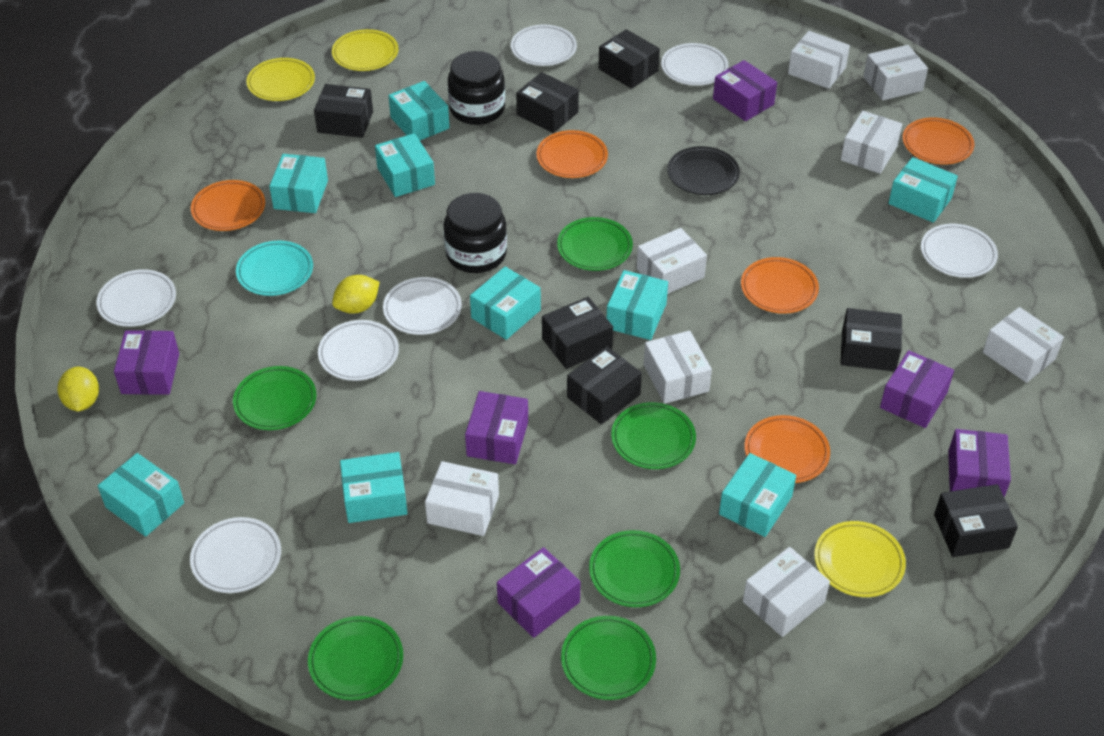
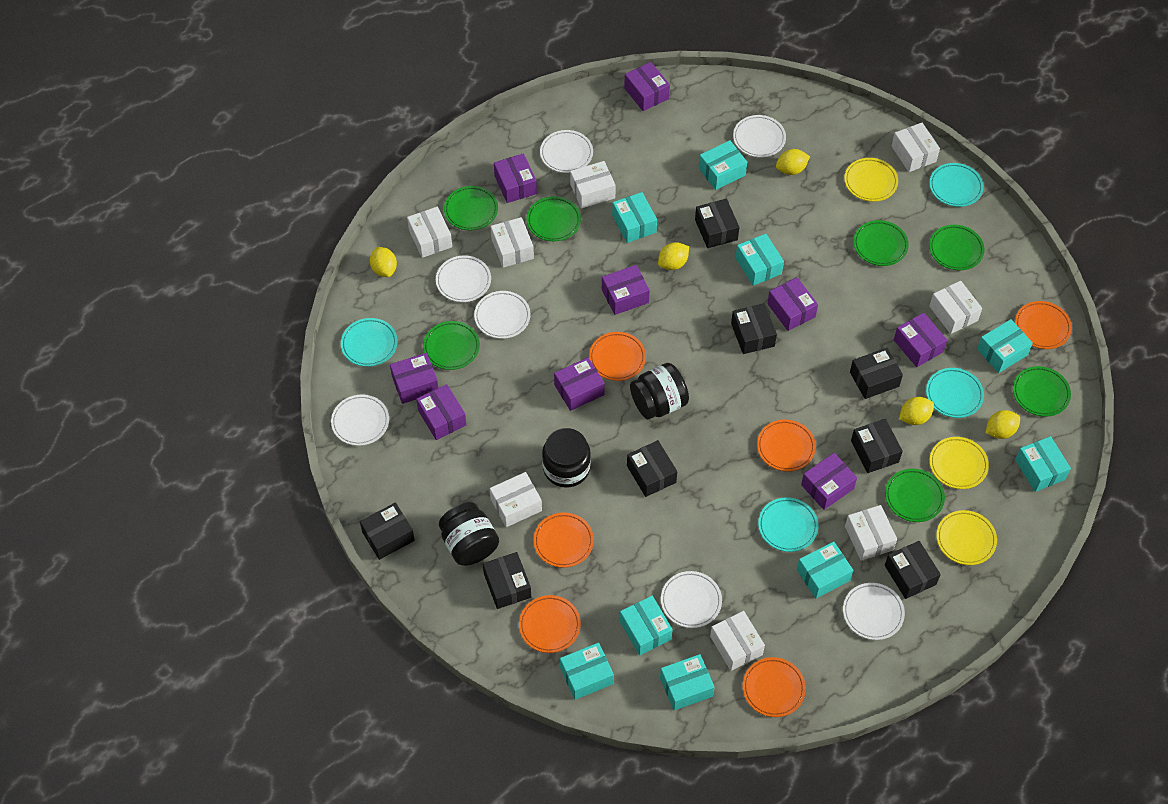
black box: [314,84,373,138] [516,72,579,133] [542,297,613,369] [567,346,642,424] [598,29,660,89] [841,308,902,371] [934,484,1018,557] = 7 -> [360,503,415,560] [483,552,531,609] [627,440,677,497] [695,199,739,248] [731,303,777,354] [850,348,903,399] [851,419,903,473] [885,541,941,599] = 8
black jar: [443,193,507,273] [448,51,505,125] = 2 -> [439,502,499,566] [542,428,591,488] [630,363,689,419] = 3
black plate: [667,146,740,195] = 1 -> none = 0
green plate: [233,366,316,430] [308,616,403,700] [557,217,633,271] [561,616,656,700] [589,530,680,607] [611,402,696,469] = 6 -> [423,321,480,370] [444,186,498,230] [527,196,581,241] [853,220,909,266] [885,469,945,522] [929,225,984,270] [1013,366,1071,417] = 7
orange plate: [191,180,265,231] [536,130,608,178] [741,257,819,314] [744,415,830,483] [903,117,974,165] = 5 -> [519,595,581,653] [534,513,594,568] [589,332,646,381] [743,657,806,717] [757,419,816,471] [1015,301,1072,349] = 6
purple box: [114,330,179,395] [465,391,528,464] [497,547,581,638] [713,60,777,121] [880,350,954,428] [948,429,1011,497] = 6 -> [390,353,438,404] [416,384,467,440] [494,153,537,203] [554,357,605,411] [602,265,650,315] [624,62,670,111] [767,277,818,331] [801,453,857,510] [894,313,947,367] = 9
turquoise plate: [236,241,313,296] = 1 -> [341,318,398,367] [758,497,818,552] [926,368,984,418] [929,163,984,207] = 4
yellow lemon: [57,367,99,412] [332,275,380,313] = 2 -> [370,247,397,277] [658,242,689,270] [776,149,810,175] [899,397,934,425] [986,410,1020,439] = 5

